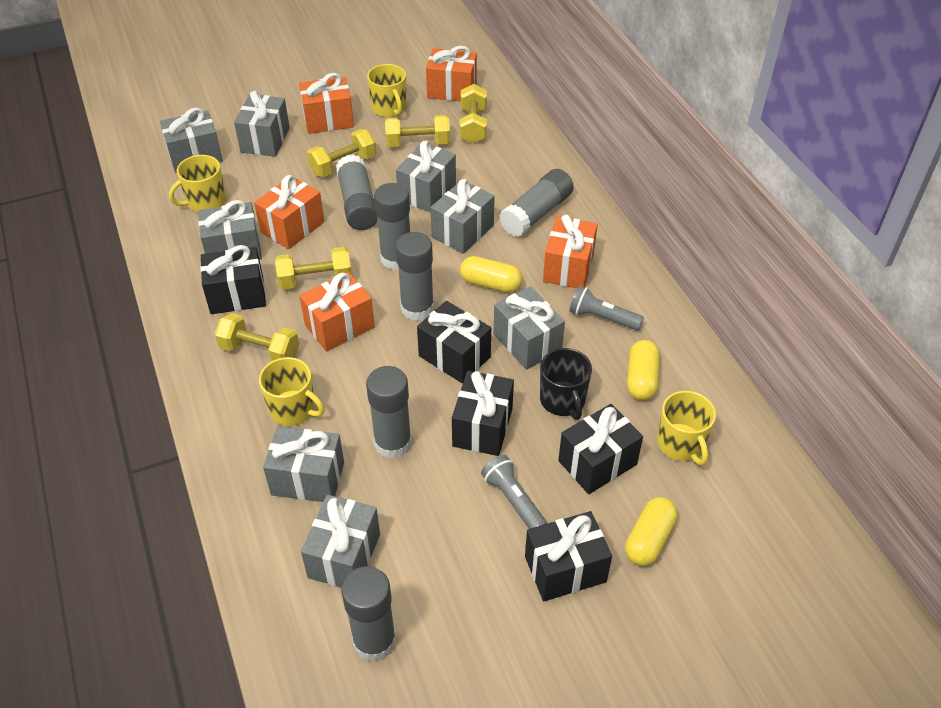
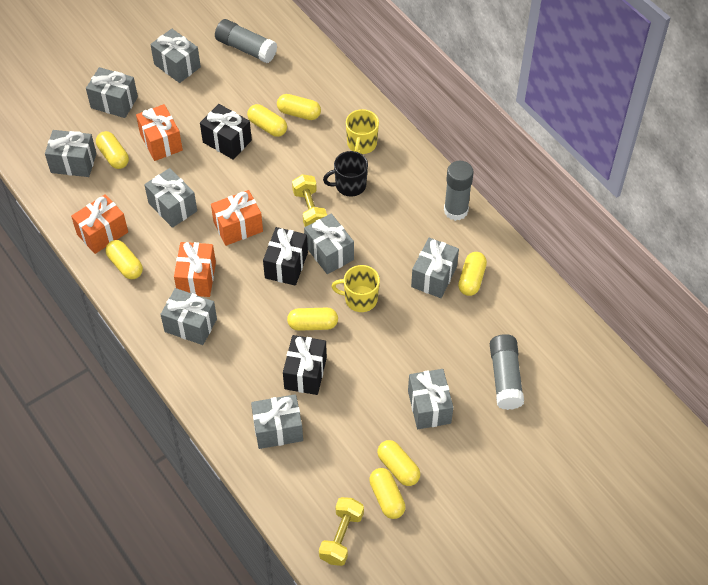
black gift: [200,245,266,314] [417,301,491,384] [452,371,514,456] [525,511,612,601] [558,404,643,494] = 5 -> [200,104,252,160] [263,227,308,286] [283,335,327,395] = 3
grey flashlight: [481,455,547,529] [569,286,644,331] = 2 -> none = 0
grey gift: [160,107,223,173] [198,200,262,260] [234,91,290,157] [263,426,344,502] [301,495,380,588] [396,141,456,212] [430,179,494,254] [493,287,565,370] = 8 -> [45,130,97,177] [86,67,138,118] [144,168,197,228] [150,29,201,83] [160,288,217,345] [251,394,303,449] [304,213,354,274] [408,369,453,429] [411,238,459,298] = 9
grey glue stick: [336,154,378,230] [341,566,396,662] [366,366,412,459] [374,183,410,270] [396,232,434,321] [499,169,574,237] = 6 -> [215,19,277,63] [444,161,474,221] [490,334,524,410] = 3
orange gift: [254,175,324,249] [299,73,354,134] [299,272,375,352] [426,46,477,101] [543,215,598,288] = 5 -> [71,194,128,254] [136,104,183,161] [174,242,216,297] [211,190,263,246] = 4
yellow capsule: [460,256,523,293] [625,497,678,566] [627,340,660,400] = 3 -> [96,131,129,169] [105,240,143,279] [247,104,287,137] [277,94,321,120] [287,307,338,331] [369,468,406,519] [377,440,420,486] [458,252,487,296] = 8
yellow dumbbell: [215,313,299,361] [275,247,352,290] [307,129,376,177] [385,115,450,147] [460,84,487,144] = 5 -> [292,174,327,227] [319,497,364,566] = 2
yellow mug: [169,155,226,212] [259,357,325,426] [367,64,406,117] [657,391,716,465] = 4 -> [331,265,380,312] [346,109,379,154] = 2

